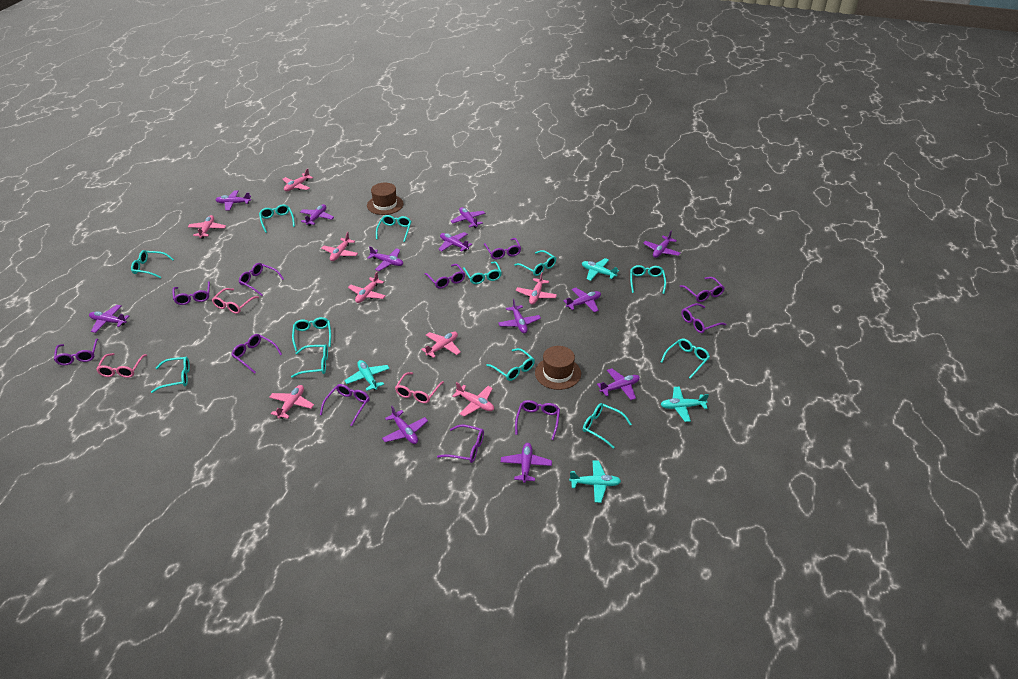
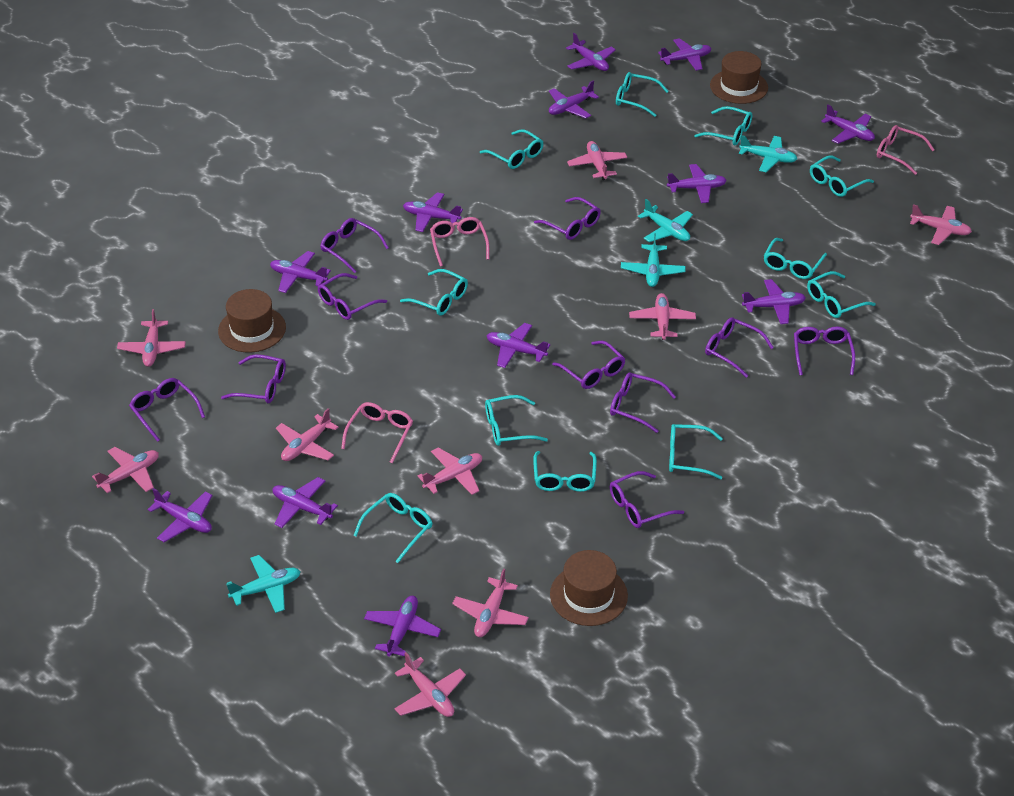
brown hat: [367,183,404,215] [535,346,581,390] = 2 -> [218,289,286,353] [550,550,628,626] [710,51,768,104] = 3
pink plane: [188,215,226,239] [269,385,314,419] [282,168,313,191] [321,232,358,261] [348,272,386,303] [421,332,461,358] [452,382,494,416] [516,272,557,305] = 8 -> [92,447,159,493] [117,309,186,367] [276,408,339,461] [394,652,466,717] [417,447,482,495] [452,568,529,637] [567,141,627,180] [629,293,696,340] [910,204,972,245] = 9
purple glasses: [54,338,99,365] [172,281,210,305] [231,334,282,374] [239,263,284,296] [320,384,370,426] [425,264,465,289] [437,424,484,463] [484,238,521,259] [515,400,560,440] [679,277,725,302] [681,303,726,333] = 11 -> [129,378,205,442] [221,354,286,403] [318,273,387,320] [321,218,389,273] [534,197,601,240] [552,341,625,389] [610,373,676,433] [610,471,684,528] [705,317,774,378] [794,327,855,375] = 10
turquoise glasses: [131,250,174,279] [151,357,190,393] [259,204,295,233] [291,345,328,378] [292,317,331,351] [376,215,411,242] [463,261,502,284] [486,348,535,381] [514,250,556,276] [583,403,632,449] [630,265,666,294] [661,338,710,379] = 12 -> [353,493,432,563] [400,269,468,316] [480,129,544,169] [485,395,548,446] [533,451,597,492] [616,72,669,117] [669,424,723,479] [694,106,752,146] [764,238,827,279] [807,271,876,318] [810,156,874,197] = 11

